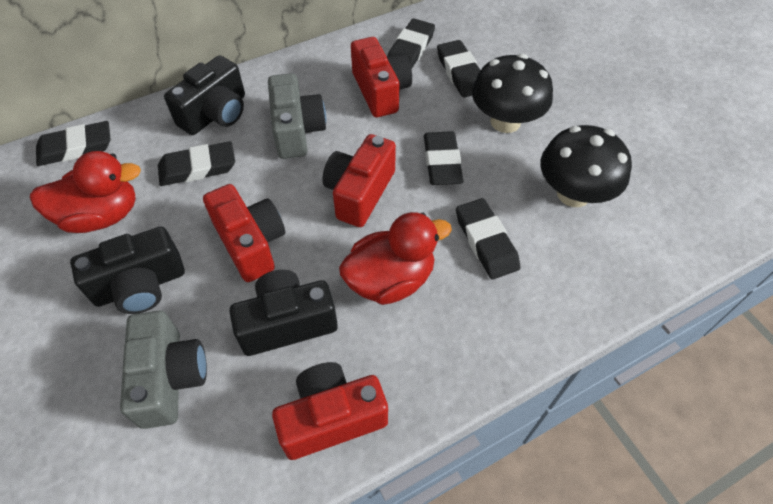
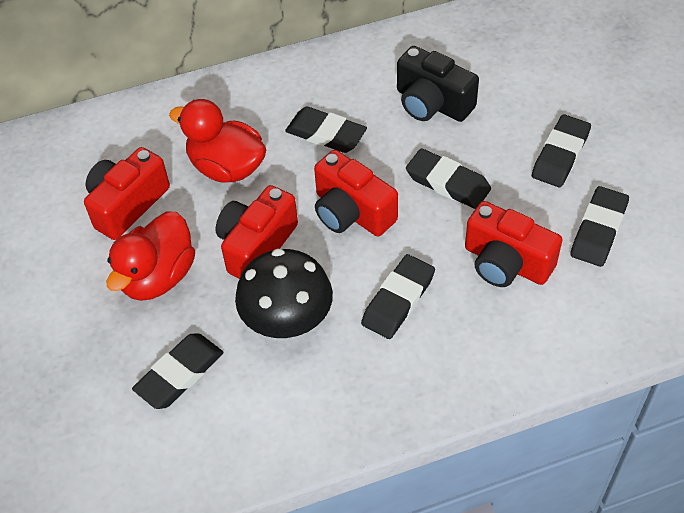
black camera: [70,227,184,314] [164,55,245,135] [229,270,338,356] = 3 -> [397,46,479,122] = 1
black mushroom: [472,54,553,133] [540,125,632,207] = 2 -> [235,249,333,338] = 1
grey camera: [120,311,207,429] [268,73,326,159] = 2 -> none = 0

